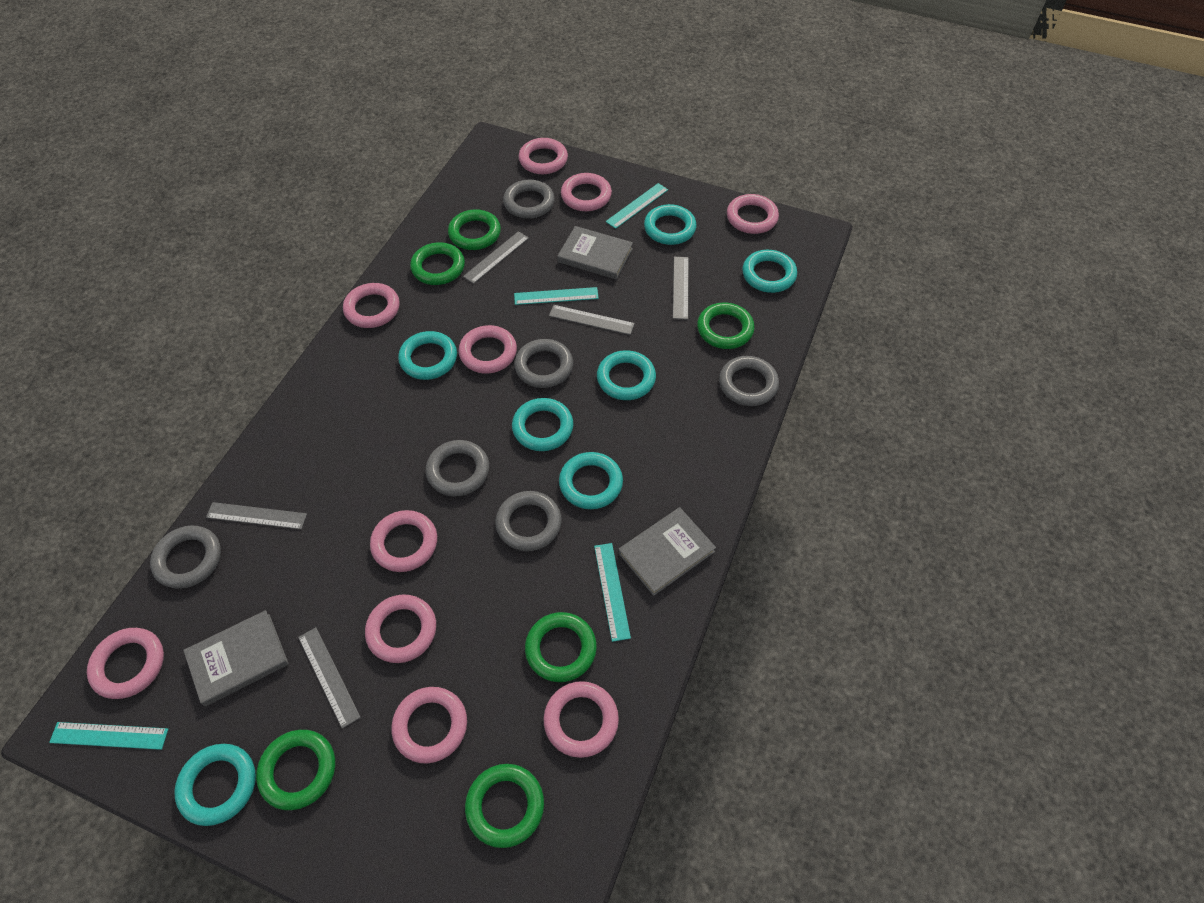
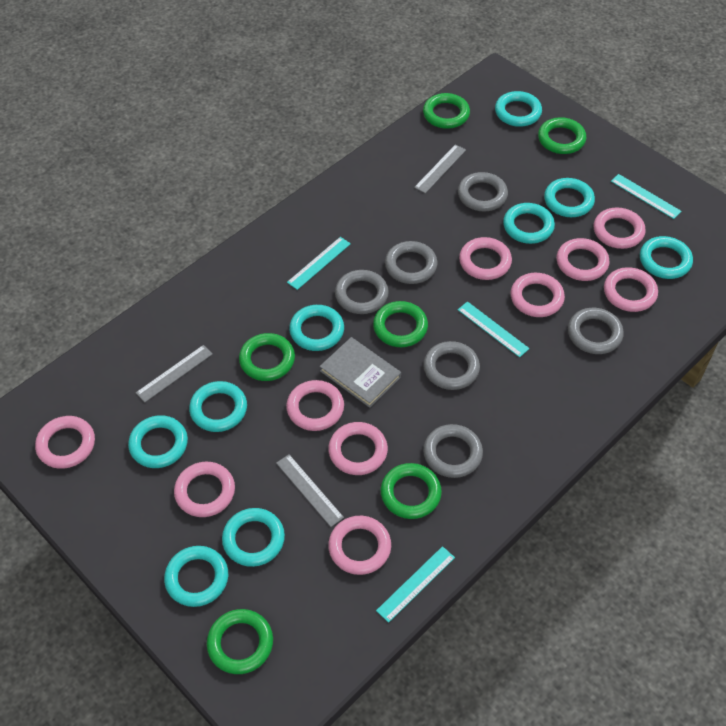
grey book: [183,610,289,706] [557,226,633,279] [618,507,716,596] = 3 -> [320,337,401,408] = 1
grey ruler: [206,502,307,529] [298,627,361,729] [463,231,529,284] [549,305,635,335] [673,257,689,320] = 5 -> [136,345,213,402] [276,454,344,527] [414,144,466,193] = 3
turquoise ring: [174,744,256,826] [398,331,457,380] [512,398,574,451] [559,452,623,509] [597,350,656,400] [644,204,696,245] [742,250,797,293] = 7 -> [128,415,188,468] [164,546,228,607] [189,381,247,432] [222,508,285,567] [289,305,344,351] [495,91,542,127] [503,203,555,244] [544,178,595,217] [640,236,693,279] = 9

